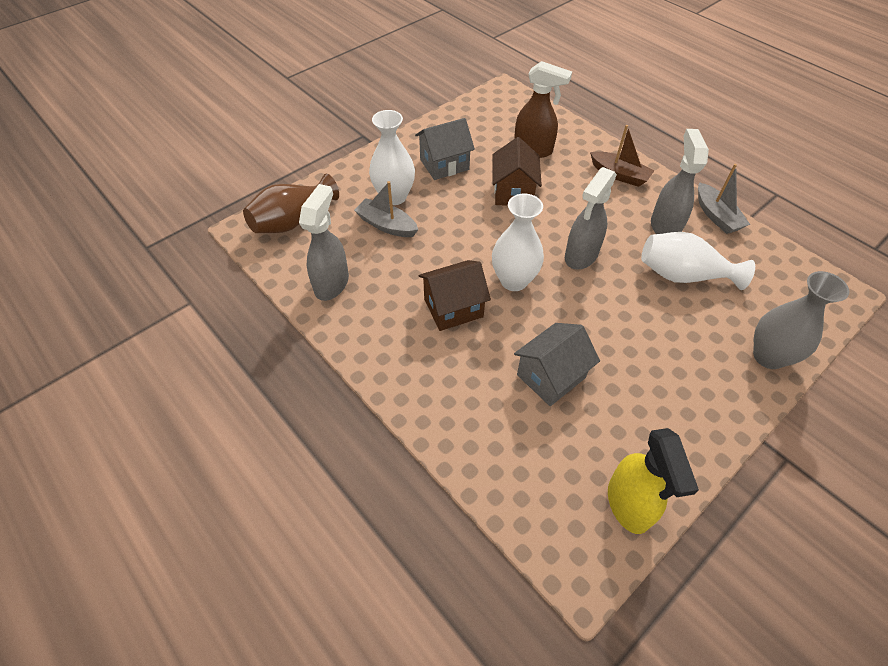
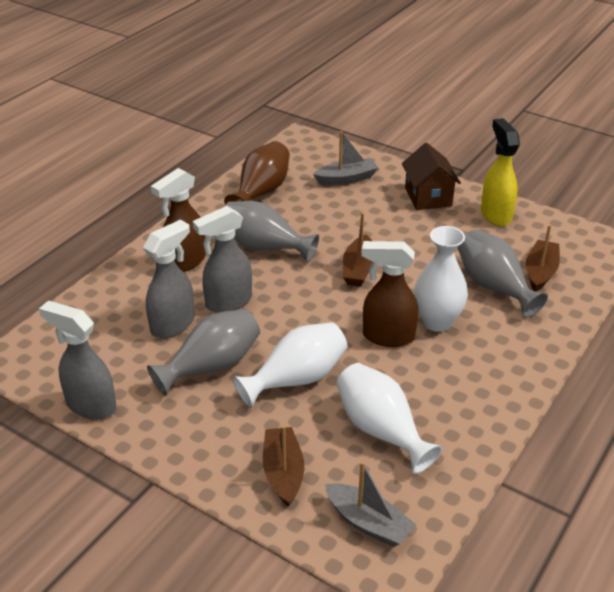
brown boat: [590,125,654,187] = 1 -> [263,425,304,507] [343,212,373,287] [526,225,560,291] = 3
brown house: [419,260,491,331] [492,137,542,206] = 2 -> [402,143,461,210] = 1
brown spray bottle: [514,61,572,158] = 1 -> [151,168,206,272] [362,241,418,347] = 2
grey house: [415,118,475,180] [514,323,600,406] = 2 -> none = 0
grey vase: [753,271,849,369] = 1 -> [147,308,260,396] [224,201,319,262] [458,230,548,318] = 3

